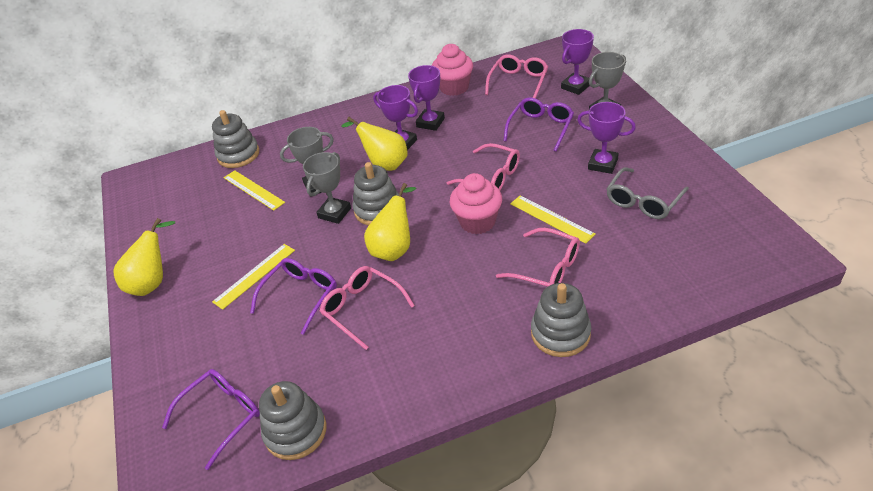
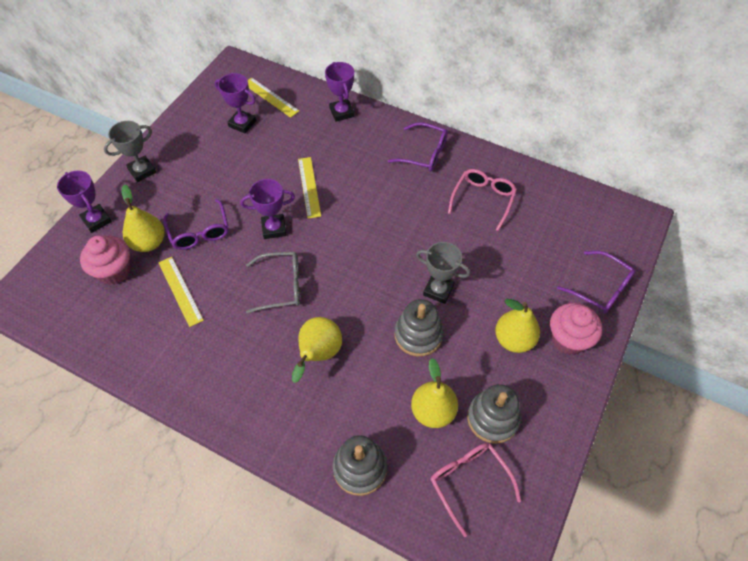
grey stacking toy: [212,110,259,168] [259,381,327,460] [353,162,399,226] [531,283,591,357] = 4 -> [333,435,387,496] [394,299,443,357] [467,384,521,444] = 3
grey trophy: [280,127,334,197] [303,152,351,224] [589,52,626,109] = 3 -> [104,121,157,182] [416,242,470,304] = 2
pink glasses: [320,266,415,350] [447,143,520,190] [485,54,548,98] [496,228,580,287] = 4 -> [430,443,521,537] [448,169,517,231] = 2
yellow pear: [113,218,175,296] [341,117,408,171] [364,183,416,261] = 3 -> [121,184,165,252] [292,317,342,383] [411,358,458,428] [495,299,540,353] = 4

